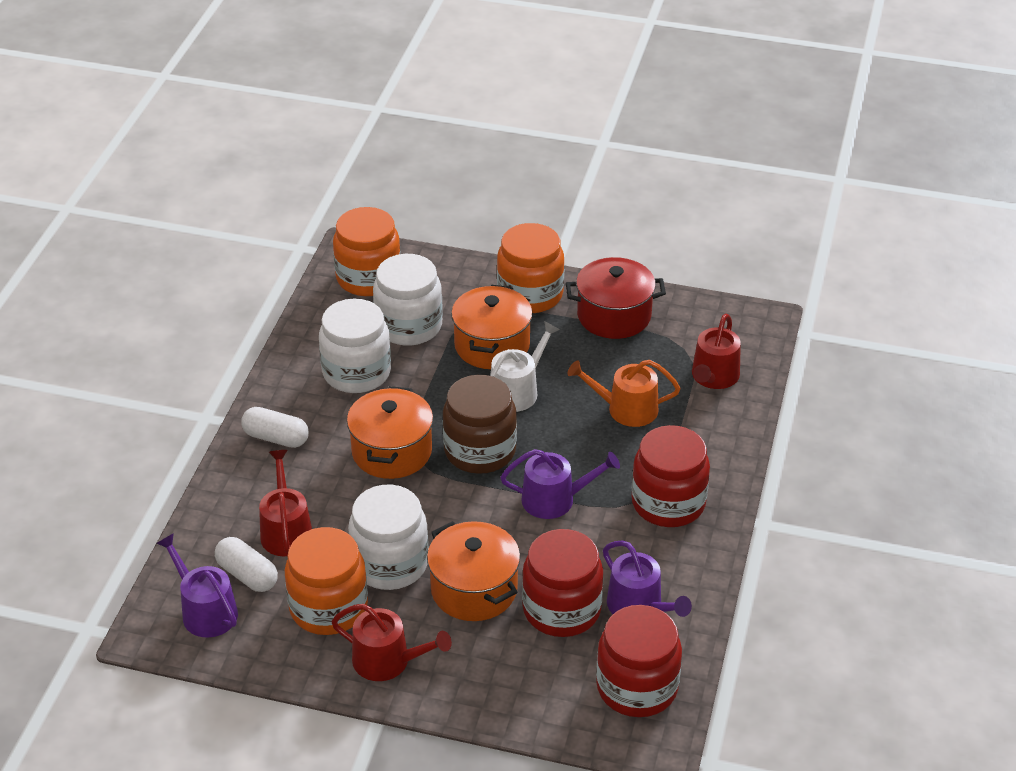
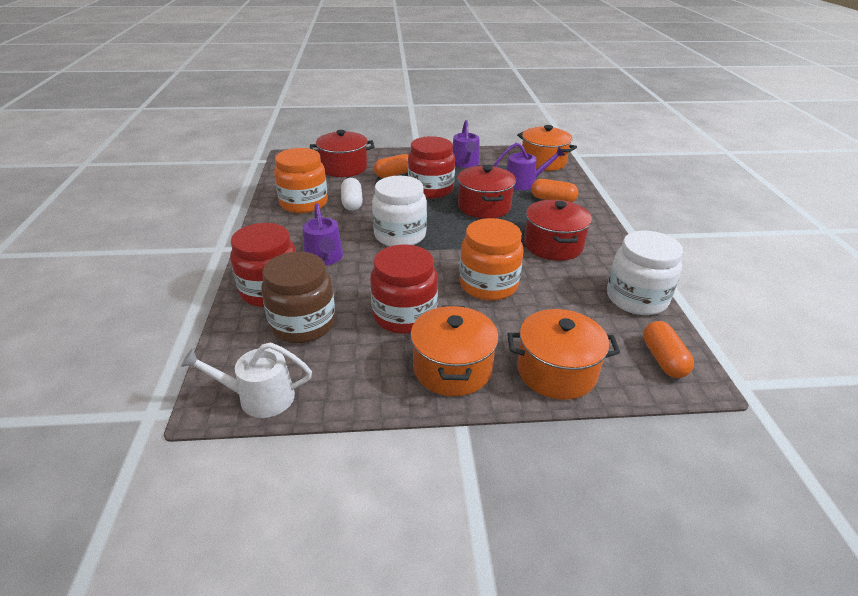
orange capsule: none = 0 -> [374,154,408,178] [531,179,579,202] [643,321,694,378] = 3
orange jar: [285,527,368,635] [333,207,401,296] [497,223,564,313] = 3 -> [274,148,328,213] [459,218,523,301] = 2
orange watering can: [567,360,680,427] = 1 -> none = 0
red pot: [566,257,666,339] = 1 -> [310,130,375,177] [458,165,516,219] [524,200,592,261] = 3
red watering can: [259,450,312,556] [331,604,452,681] [692,314,741,389] = 3 -> none = 0
white capsule: [215,537,278,592] [241,407,309,448] = 2 -> [341,178,363,211] = 1
white jar: [319,299,391,393] [348,485,429,590] [373,254,443,346] = 3 -> [372,176,427,246] [607,230,683,315] = 2

